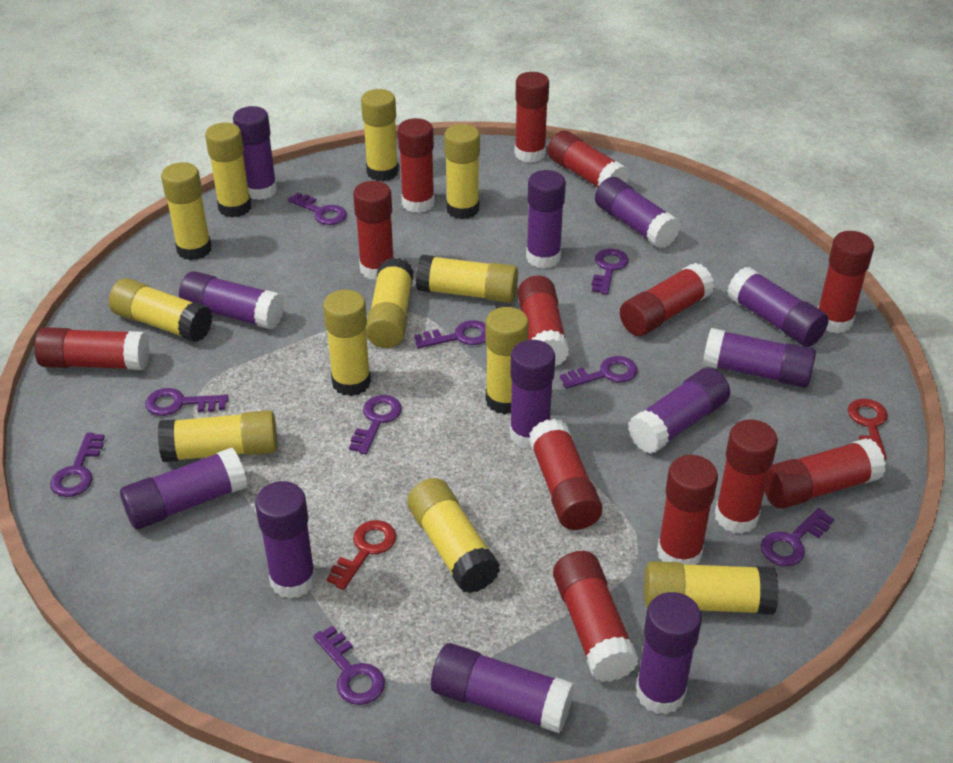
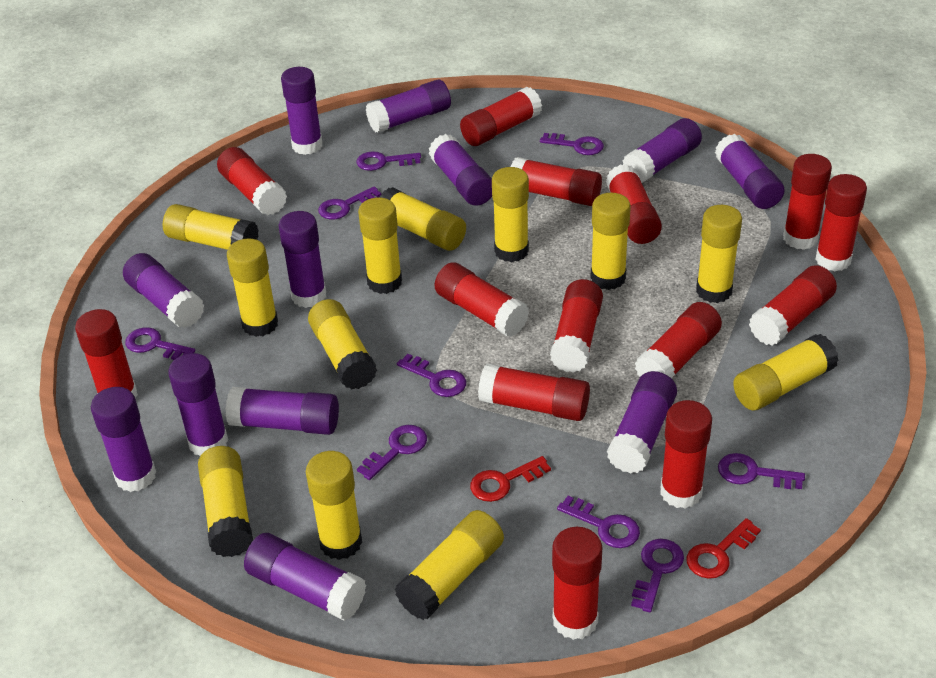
red glue stick: [34,327,150,370] [353,181,394,280] [398,118,435,213] [515,72,549,163] [518,276,569,367] [528,418,602,530] [547,131,629,187] [553,551,639,682] [620,263,714,336] [657,455,718,565] [715,420,778,534] [765,438,886,509] [818,231,874,333] = 13 -> [75,309,138,398] [217,147,287,215] [435,262,529,337] [460,87,542,146] [478,363,590,421] [511,157,602,206] [550,279,603,373] [552,527,602,640] [606,164,662,244] [635,302,722,379] [660,400,712,508] [749,265,837,346] [783,154,832,250] [815,174,867,271] = 14

